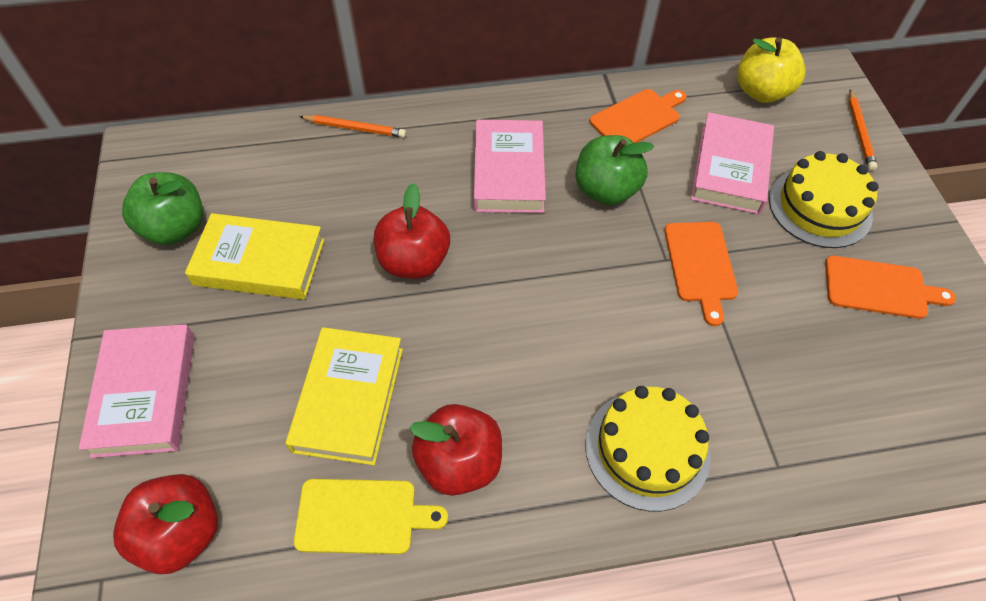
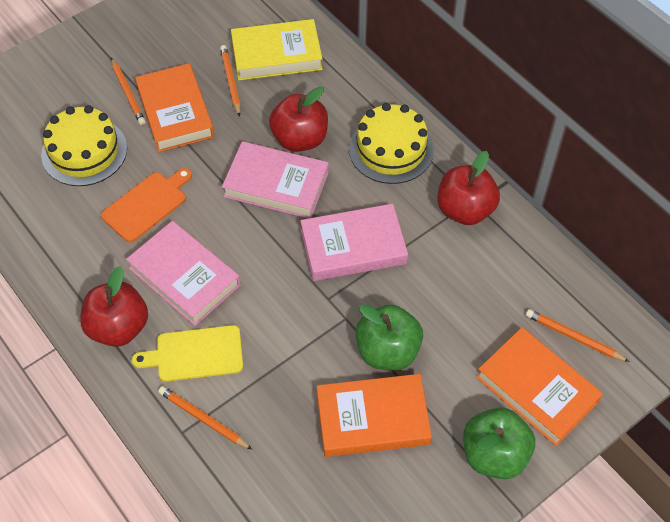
orange book: none = 0 -> [135,63,214,152] [317,374,432,457] [476,327,603,446] = 3
orange cutting board: [590,89,687,143] [664,222,738,326] [825,256,956,319] = 3 -> [101,168,192,242] = 1
orange pencil: [299,115,406,138] [849,90,877,171] = 2 -> [111,57,146,125] [158,386,253,450] [220,45,241,117] [526,309,630,362] = 4
yellow apple: [737,37,806,103] = 1 -> none = 0
yellow book: [185,213,324,300] [286,327,403,465] = 2 -> [231,19,323,80] = 1

